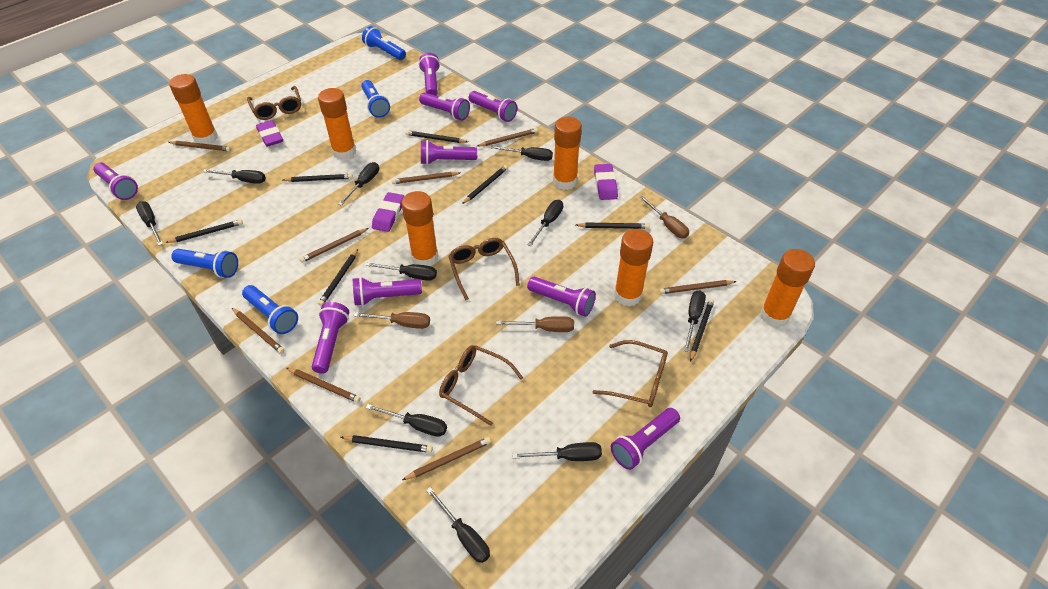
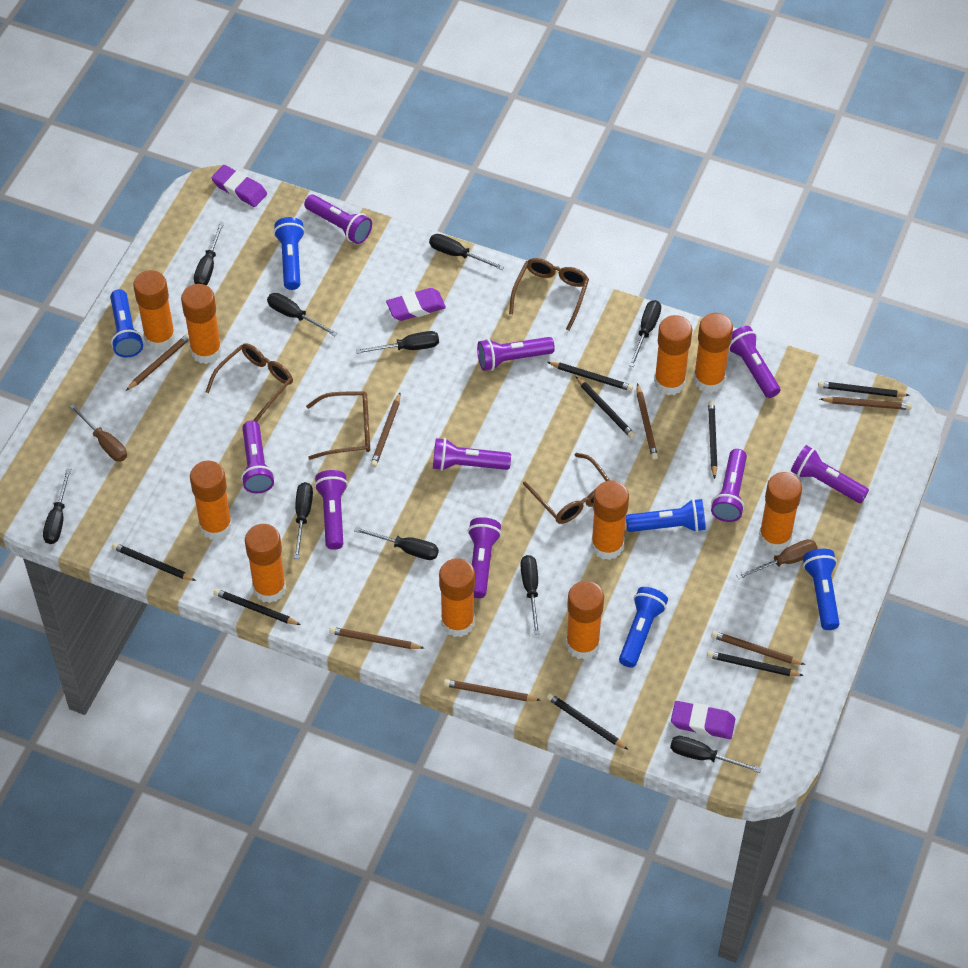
blue flashlight: [171,249,238,278] [242,285,298,334] [361,80,390,118] [362,26,406,60] = 4 -> [110,289,143,358] [274,217,305,290] [619,587,668,668] [626,499,706,532] [803,549,840,630] = 5
brown pencil: [169,141,231,152] [232,308,284,354] [286,368,361,403] [300,228,369,263] [392,172,460,184] [402,437,491,480] [477,128,538,146] [659,280,737,294] = 8 -> [126,333,189,391] [329,627,424,649] [370,393,401,467] [444,679,541,701] [637,383,658,460] [711,631,805,665] [820,397,912,410] = 7
brown screwdriver: [353,312,430,329] [496,316,574,332] [639,196,689,238] = 3 -> [69,404,127,461] [736,539,817,579] = 2
orange glue stick: [169,74,218,144] [318,88,356,160] [401,191,438,266] [553,117,582,190] [614,229,653,307] [760,249,815,327] = 6 -> [133,270,176,350] [181,284,222,364] [190,461,232,540] [245,524,286,603] [439,558,475,637] [566,581,604,660] [591,481,629,560] [654,315,692,395] [694,313,733,393] [759,472,802,552] = 10

